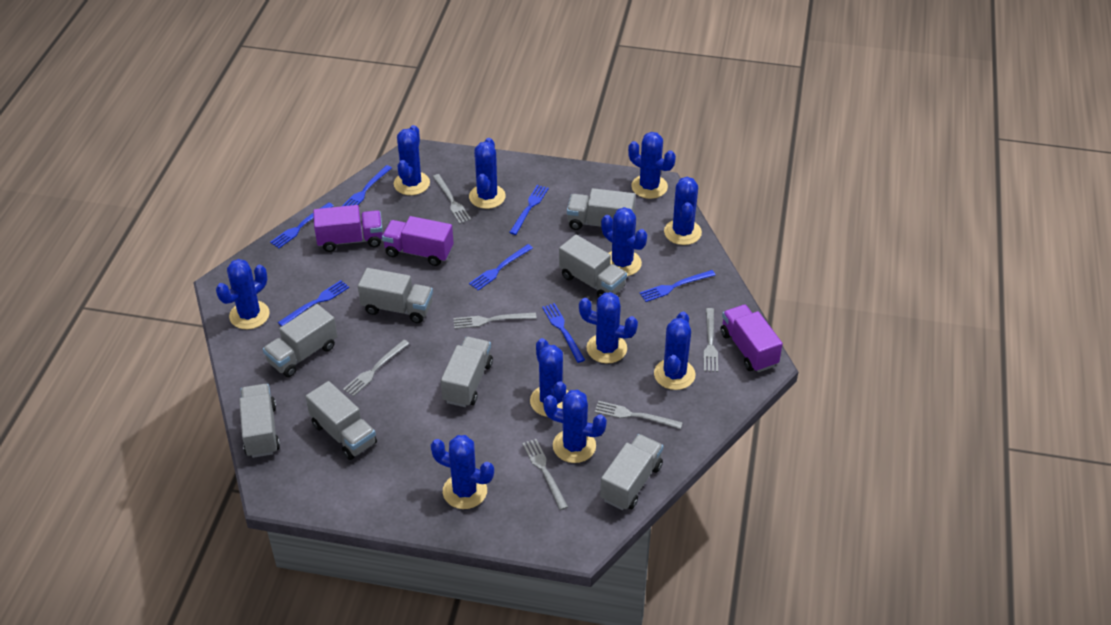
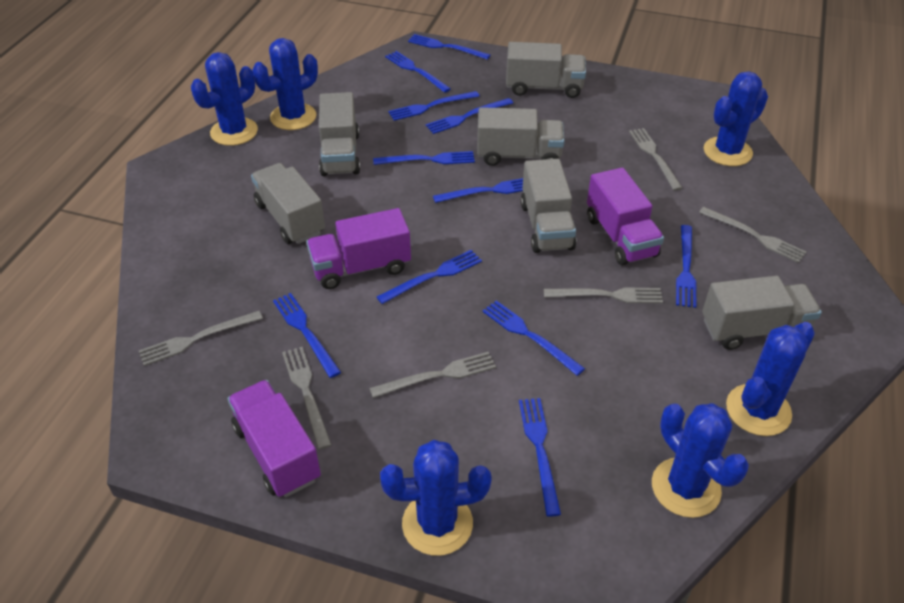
blue cactus: [216,259,270,329] [394,125,430,195] [431,435,494,509] [469,138,506,209] [530,338,569,417] [543,390,607,463] [579,292,638,364] [601,207,647,276] [628,132,676,199] [654,312,696,390] [664,177,702,245] = 11 -> [191,52,258,146] [252,38,318,130] [380,440,492,556] [652,403,749,518] [704,71,768,166] [726,322,815,436] = 6
blue fork: [270,202,334,248] [278,280,349,326] [342,165,392,206] [469,244,533,291] [509,185,549,235] [542,303,585,363] [640,270,715,302] = 7 -> [273,293,341,378] [373,151,475,165] [377,250,482,304] [385,51,451,93] [388,91,479,121] [408,34,490,60] [426,98,513,134] [433,178,523,203] [483,300,585,376] [519,398,561,517] [676,225,696,308] = 11
grey truck: [239,384,280,458] [263,304,337,377] [305,381,377,460] [358,268,433,323] [441,337,493,407] [559,235,627,298] [567,188,635,230] [600,434,663,510] = 8 -> [251,163,325,244] [319,92,360,176] [477,107,564,166] [506,42,586,98] [521,159,576,253] [702,276,822,350] = 6

